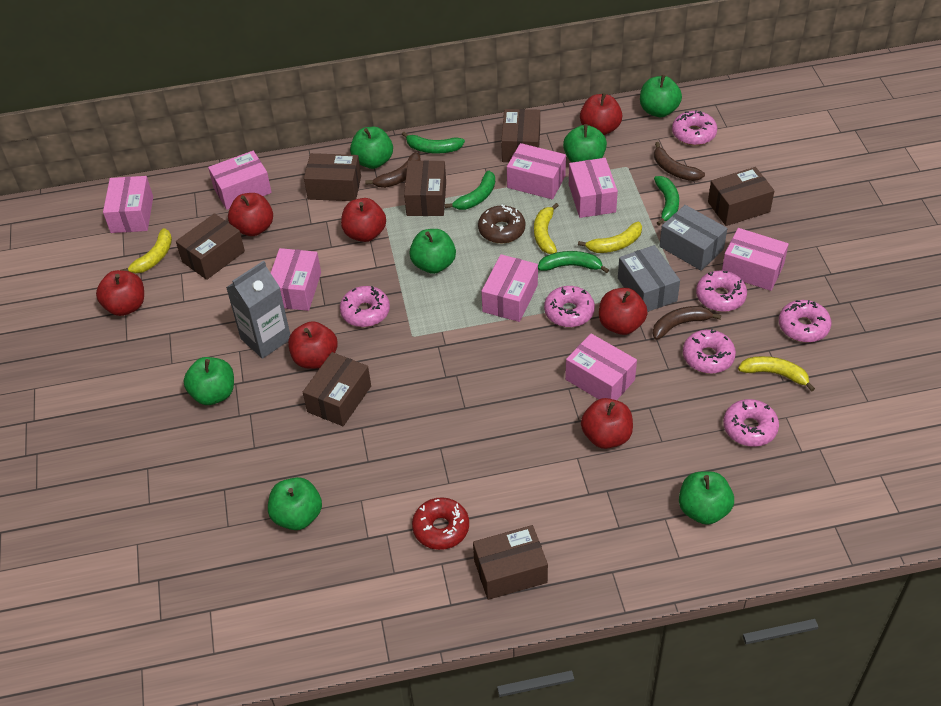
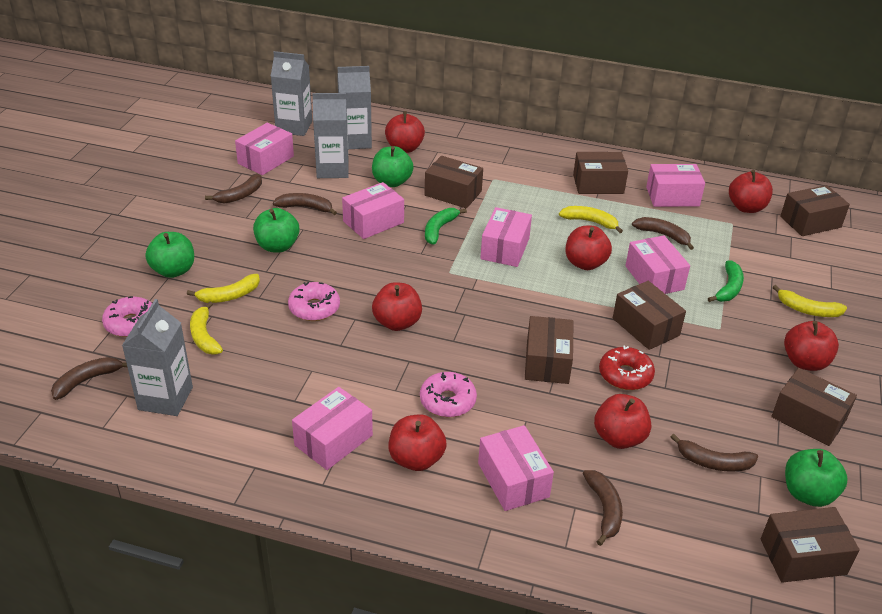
brown banana: [365,152,421,188] [652,306,721,340] [654,142,705,181] = 3 -> [51,357,127,400] [205,174,262,204] [273,193,337,215] [583,470,623,546] [632,217,694,250] [671,434,758,472] = 6
brown donut: [478,205,525,243] = 1 -> none = 0
green apple: [184,357,234,405] [268,477,322,530] [350,127,393,169] [409,229,456,274] [563,124,607,163] [640,75,682,117] [679,471,734,525] = 7 -> [145,232,194,278] [253,208,299,252] [372,146,413,187] [785,449,848,507] = 4
green banana: [402,132,465,153] [445,171,495,210] [538,251,609,273] [654,176,679,226] = 4 -> [425,208,467,245] [708,260,744,302] = 2
grey box: [618,245,680,312] [660,205,727,271] = 2 -> none = 0
grey carton: [226,261,290,359] = 1 -> [122,299,193,416] [271,51,312,136] [313,93,349,178] [337,66,372,149] = 4
pink box: [103,176,153,233] [208,151,272,210] [271,248,321,311] [481,254,538,322] [507,143,566,199] [565,334,637,400] [569,158,618,218] [722,228,789,291] = 8 -> [235,123,294,175] [292,387,373,470] [342,182,404,239] [478,425,554,511] [480,207,532,267] [625,235,690,294] [646,164,705,207] = 7
pink donut: [340,286,390,327] [544,286,595,327] [672,110,717,145] [683,329,736,374] [696,271,747,312] [723,399,779,447] [779,300,831,342] = 7 -> [102,296,152,337] [288,282,340,321] [420,372,477,417] = 3

